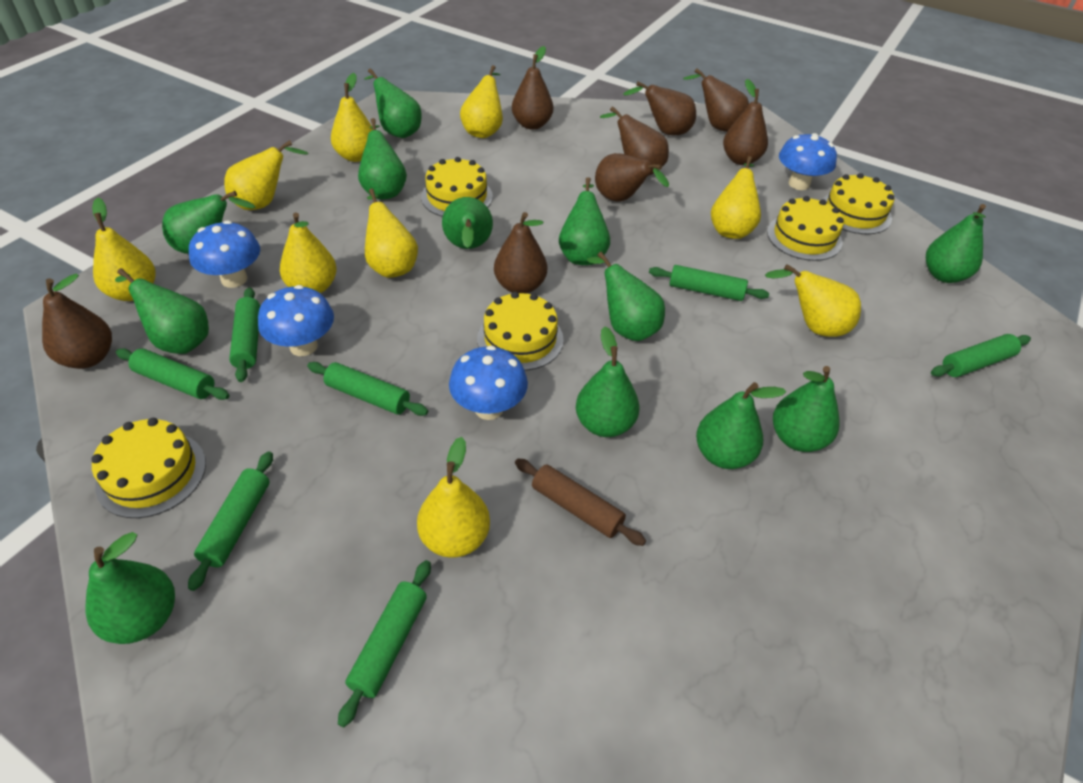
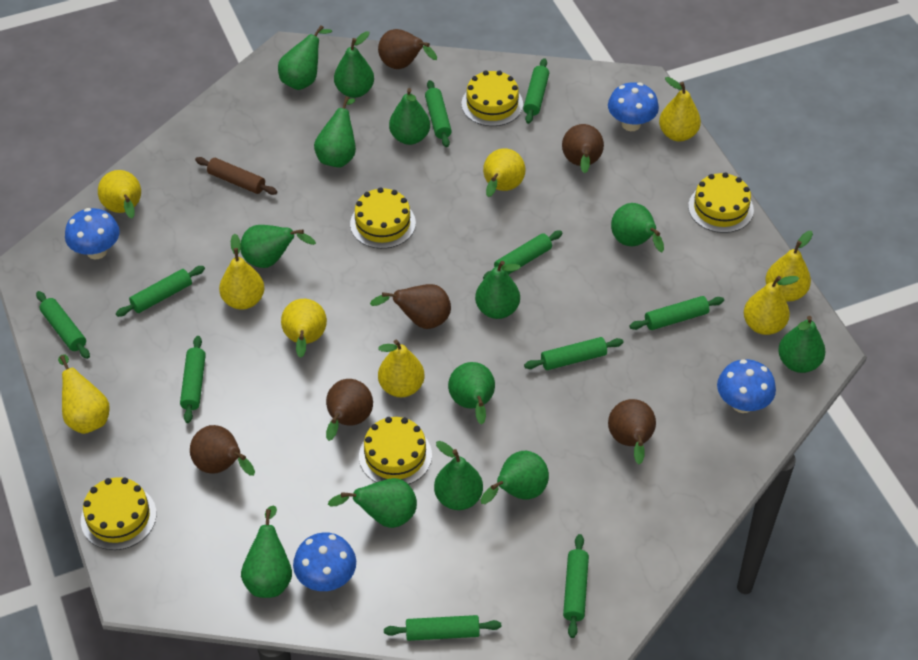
brown pear: [42,274,112,369] [494,212,547,294] [512,46,553,130] [595,153,669,202] [600,106,669,175] [623,81,696,135] [683,68,749,132] [723,79,768,165] = 8 -> [190,425,255,476] [326,379,373,441] [370,284,451,329] [378,29,437,69] [562,124,604,173] [608,399,656,464] = 6
green pear: [86,532,175,644] [115,268,209,354] [162,191,256,254] [358,118,407,199] [364,68,422,138] [442,197,493,249] [559,177,610,265] [576,326,640,437] [587,252,665,341] [696,382,786,469] [773,366,840,452] [926,204,986,283] = 12 -> [240,225,316,268] [241,505,292,598] [278,25,332,90] [314,96,356,168] [328,478,417,528] [334,31,374,98] [389,88,430,145] [434,441,483,510] [448,362,495,425] [475,261,521,319] [481,451,549,504] [611,203,664,252] [778,316,826,373] = 13
green rolling pin: [116,348,230,400] [188,451,273,591] [229,287,260,382] [307,362,428,416] [338,560,431,727] [649,265,769,301] [931,334,1031,377] = 7 -> [36,291,90,359] [116,266,205,317] [180,336,206,423] [384,615,501,641] [425,80,452,147] [483,230,563,279] [523,58,549,124] [524,337,624,370] [563,534,589,638] [629,296,724,330] = 10

